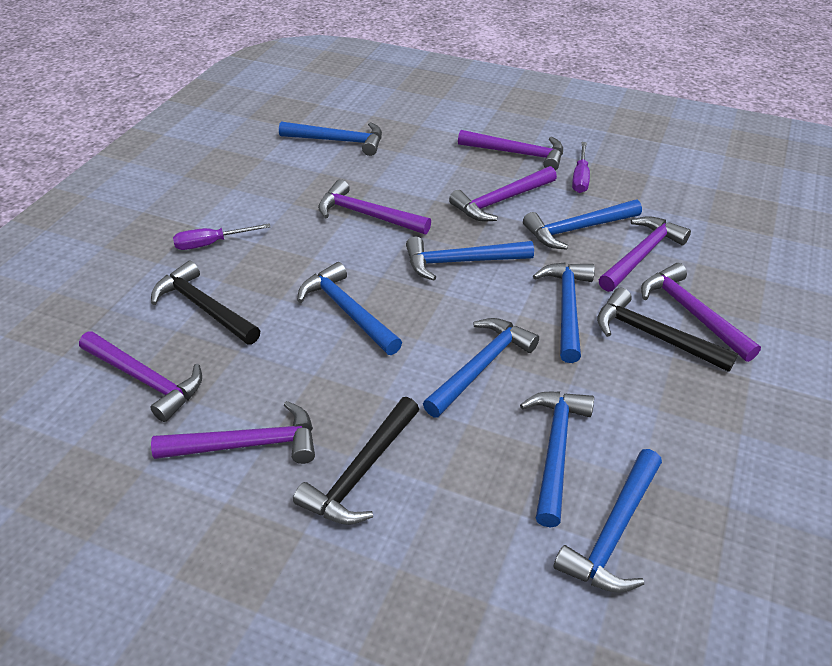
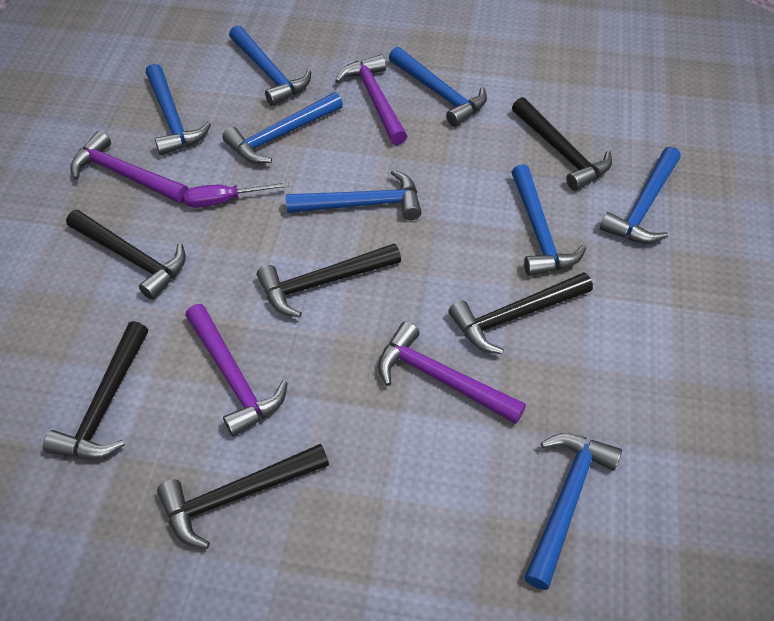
black hammer: [151,261,260,345] [293,397,419,525] [597,288,738,372] = 3 -> [43,321,148,459] [66,210,186,300] [157,444,329,549] [257,243,401,317] [448,272,593,354] [512,97,612,191] = 6
purple hammer: [79,331,202,422] [151,401,315,464] [318,179,431,234] [449,166,557,221] [458,130,563,171] [599,216,691,292] [641,263,761,362] = 7 -> [70,131,189,203] [185,304,288,437] [335,54,407,145] [378,321,526,424] = 4
purple screwdriver: [173,223,271,250] [572,142,590,193] = 2 -> [184,182,289,208] = 1

